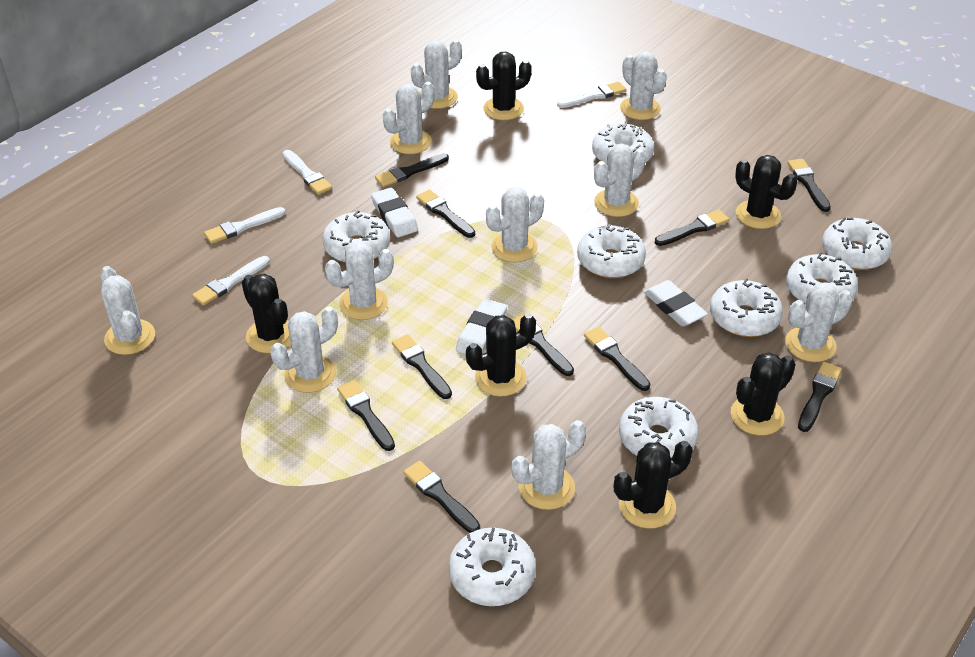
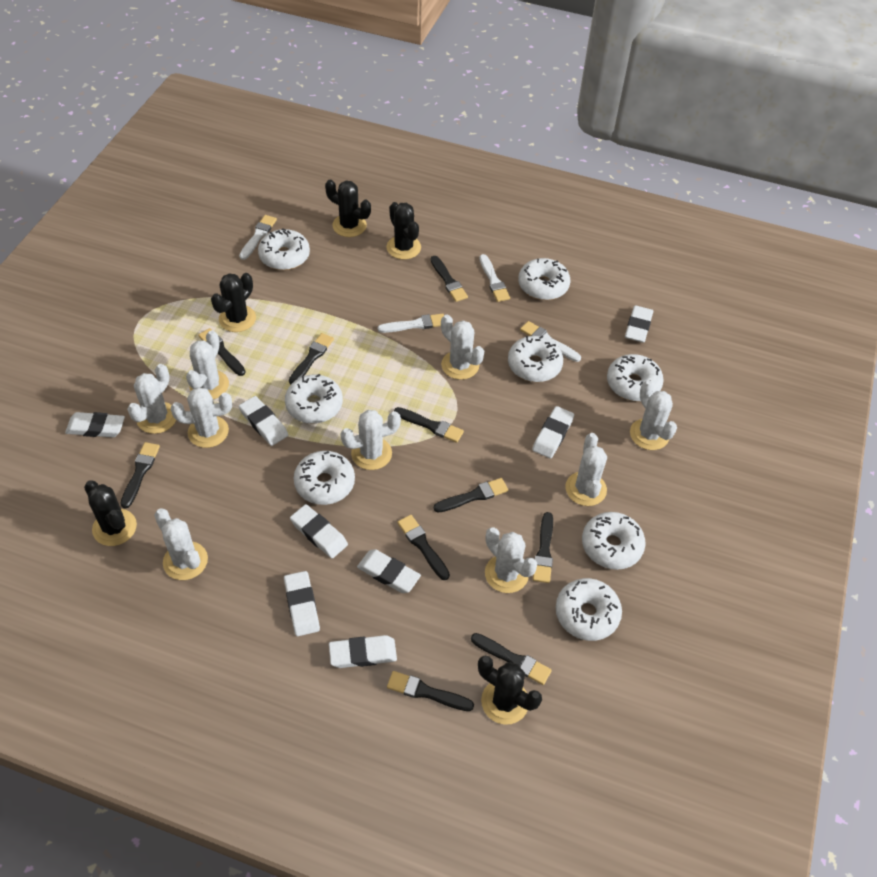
black cactus: [242,274,291,353] [466,314,536,397] [476,52,532,120] [614,441,693,529] [730,352,796,436] [735,155,797,229] = 6 -> [84,480,137,546] [211,273,256,332] [325,180,371,237] [386,202,421,260] [478,655,542,725] = 5
white cactus: [100,266,155,355] [270,307,338,393] [325,242,394,320] [383,82,435,154] [411,40,462,109] [486,187,544,262] [512,420,586,510] [594,143,646,217] [620,51,667,120] [785,282,853,362] = 10 -> [127,364,176,434] [154,509,208,580] [171,387,232,448] [186,330,229,399] [340,410,401,470] [441,315,484,380] [485,527,537,593] [565,433,607,506] [630,380,677,450] = 9
white eraser: [371,188,418,237] [456,299,507,354] [644,280,708,326] = 3 -> [65,412,125,437] [239,396,288,446] [284,571,320,636] [290,504,348,558] [329,635,397,668] [357,549,421,593] [532,406,574,458] [625,305,653,343] = 8

